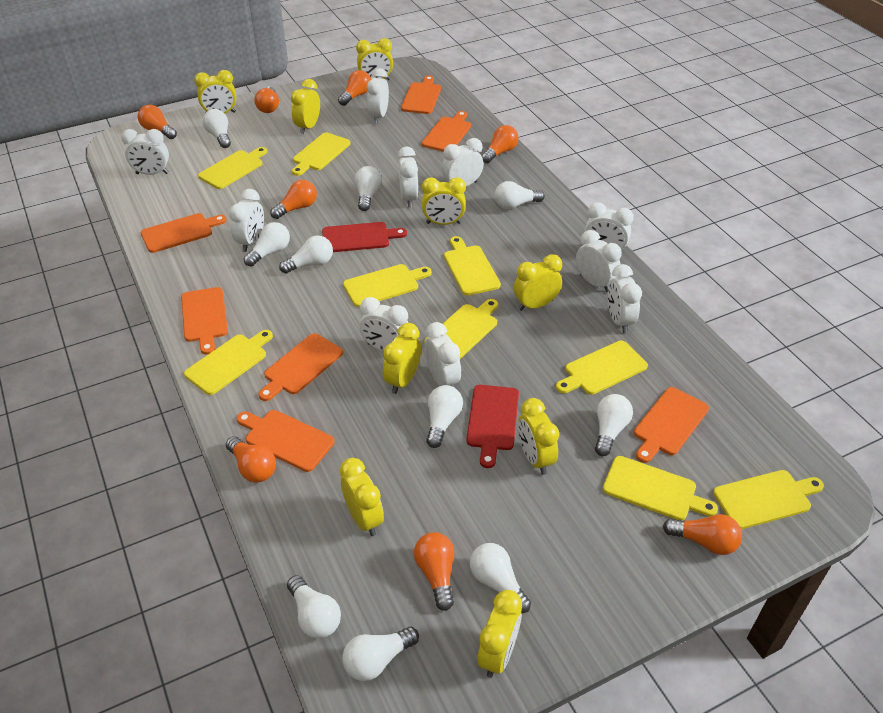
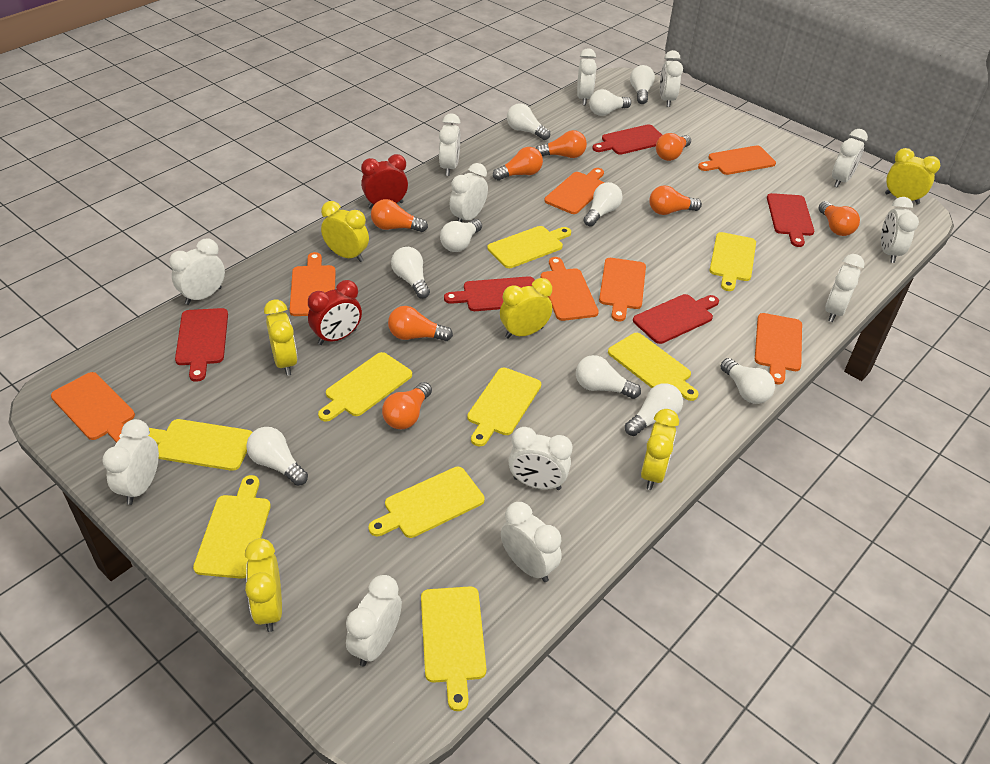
red clock: none = 0 -> [308,280,362,345] [361,154,408,209] = 2
red cutting board: [322,222,407,252] [466,385,519,468] = 2 -> [175,308,228,382] [444,276,535,311] [592,124,662,155] [633,294,719,344] [767,193,814,247] = 5
white clock: [121,129,169,175] [229,189,264,252] [360,297,409,352] [367,68,389,124] [398,146,419,207] [425,322,461,386] [442,138,484,186] [576,230,622,292] [584,202,634,254] [607,264,642,333] = 10 -> [102,419,159,505] [169,238,225,305] [346,575,402,667] [439,113,461,176] [450,163,488,222] [501,502,562,582] [508,427,573,490] [577,48,597,105] [660,50,683,107] [825,254,864,322] [832,129,868,188] [881,197,919,263] = 12
yellow clock: [194,70,236,113] [291,79,320,134] [340,458,384,536] [356,38,393,80] [383,323,421,394] [422,177,466,225] [477,590,522,678] [514,254,562,311] [518,398,559,475] = 9 -> [245,538,282,632] [264,300,298,376] [321,201,369,262] [500,278,552,339] [641,409,679,490] [885,148,940,205] = 6

